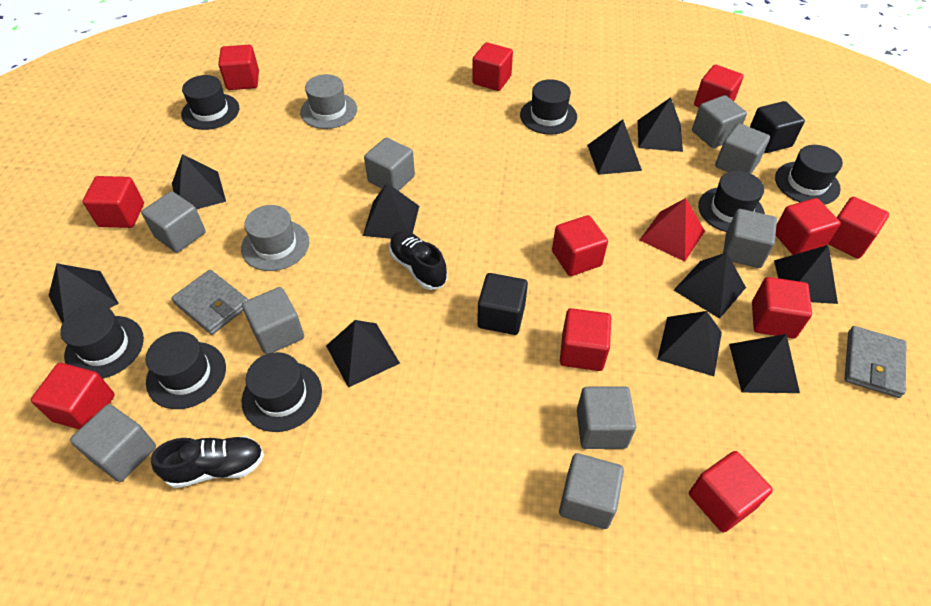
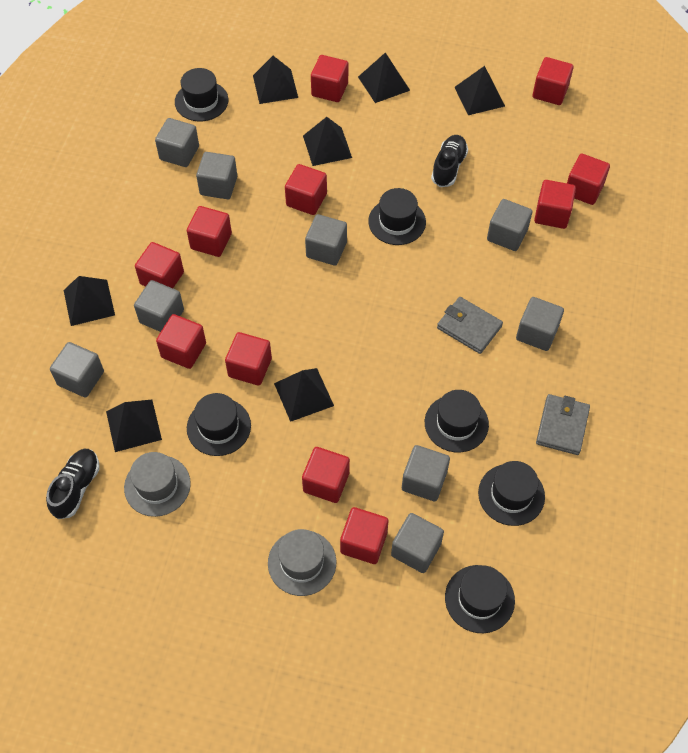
black cube: [477,273,528,335] [750,101,805,153] = 2 -> none = 0
black hat: [60,304,144,379] [146,332,226,409] [181,75,239,130] [241,352,322,432] [520,79,577,135] [698,171,765,232] [775,145,843,205] = 7 -> [175,68,228,121] [187,393,251,456] [368,188,426,245] [425,390,489,452] [445,565,515,633] [478,461,545,526] = 6
black pyramid: [49,263,119,324] [172,154,226,209] [326,320,400,388] [363,183,419,239] [587,119,642,175] [638,97,683,152] [657,311,722,376] [674,252,746,319] [729,334,800,393] [774,245,838,304] = 10 -> [64,276,115,326] [106,399,162,452] [253,56,298,104] [274,368,334,422] [303,117,352,166] [358,53,410,103] [454,66,505,115] = 7
red pyramid: [640,198,705,262] = 1 -> none = 0

